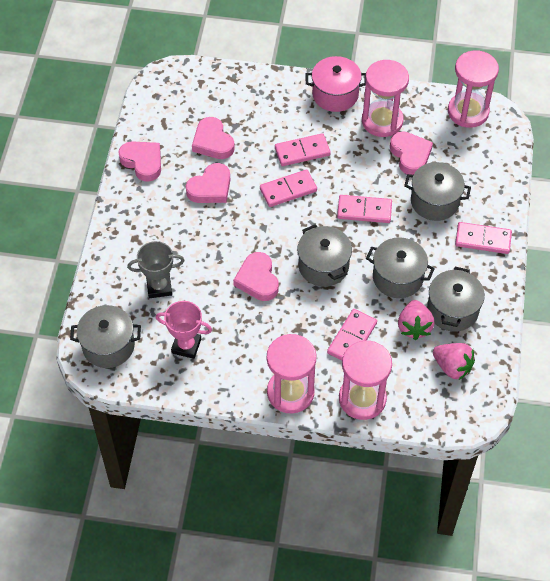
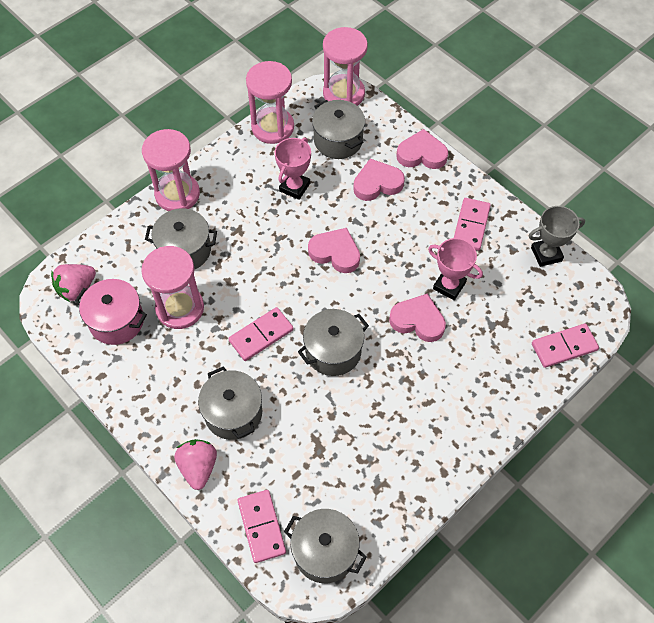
pink domino: [260,170,317,207] [275,133,331,166] [327,309,377,360] [337,195,392,223] [455,222,512,254] = 5 -> [228,307,293,361] [237,490,286,563] [454,198,491,251] [532,323,599,368] = 4
pink heart: [118,141,161,182] [186,163,230,203] [192,117,235,159] [233,252,279,301] [390,131,433,175] = 5 -> [308,228,360,273] [353,159,405,201] [389,293,446,342] [396,129,448,169] = 4
pink trophy: [156,301,212,359] = 1 -> [275,138,311,200] [428,238,483,300] = 2

